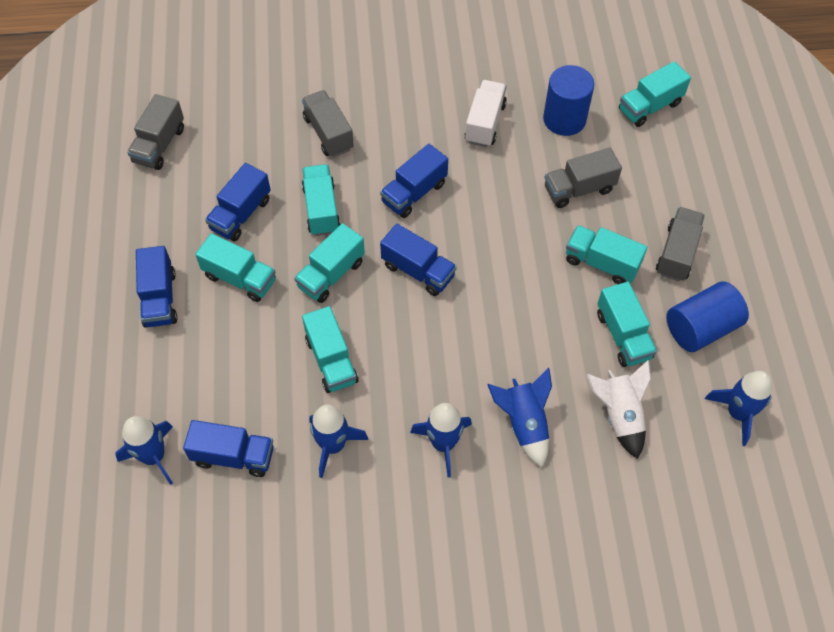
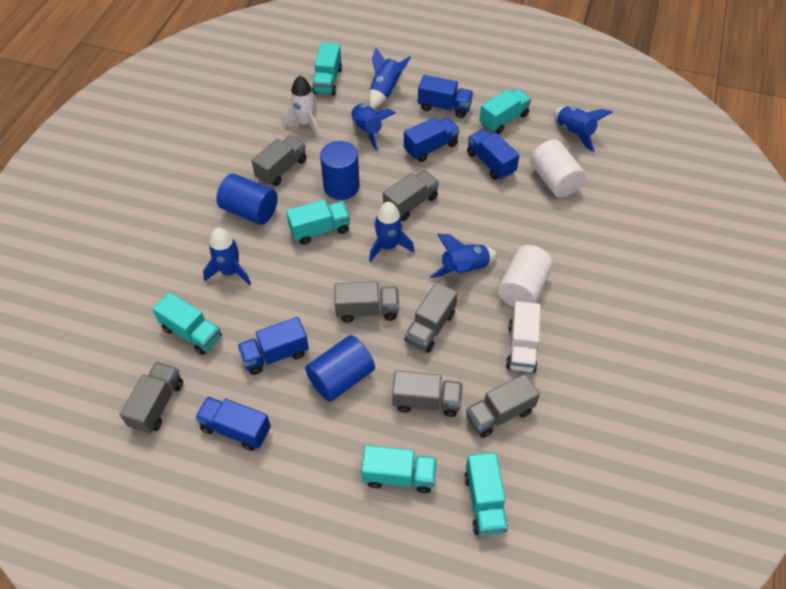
blue cylinder: [543,65,594,136] [666,281,749,352] = 2 -> [216,173,278,225] [305,335,375,402] [320,141,360,200] = 3
blue rocket: [116,416,173,485] [309,404,368,478] [410,403,472,478] [487,368,552,467] [705,371,773,446] = 5 -> [203,228,251,285] [352,104,396,151] [369,48,411,108] [369,202,414,262] [430,234,498,278] [554,106,613,152] = 6
grey truck: [127,94,184,170] [302,90,354,157] [544,148,622,208] [656,207,705,282] = 4 -> [120,362,183,434] [252,135,307,186] [334,282,399,322] [383,170,439,221] [392,370,463,417] [405,282,458,353] [466,374,540,438] = 7
turquoise truck: [195,233,276,302] [294,223,365,303] [302,164,341,236] [302,306,358,393] [566,225,647,284] [597,282,657,367] [619,61,691,127] = 7 -> [152,292,222,355] [286,200,350,245] [312,43,342,95] [361,445,437,493] [464,452,508,536] [479,89,532,134] = 6
white cylinder: none = 0 -> [498,245,553,307] [530,139,586,197] = 2

